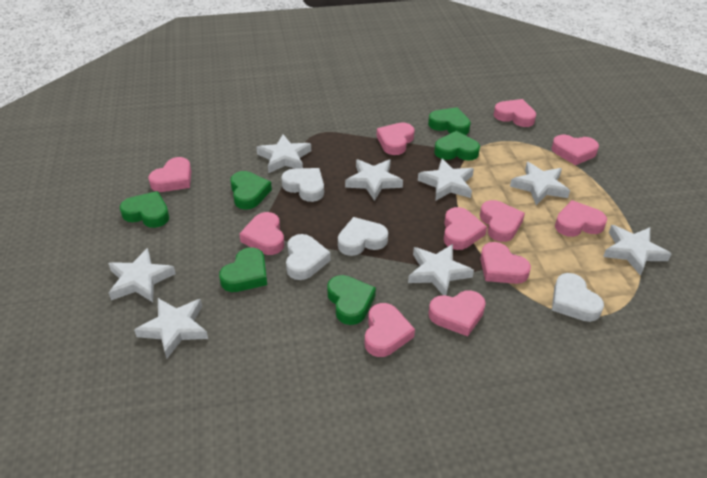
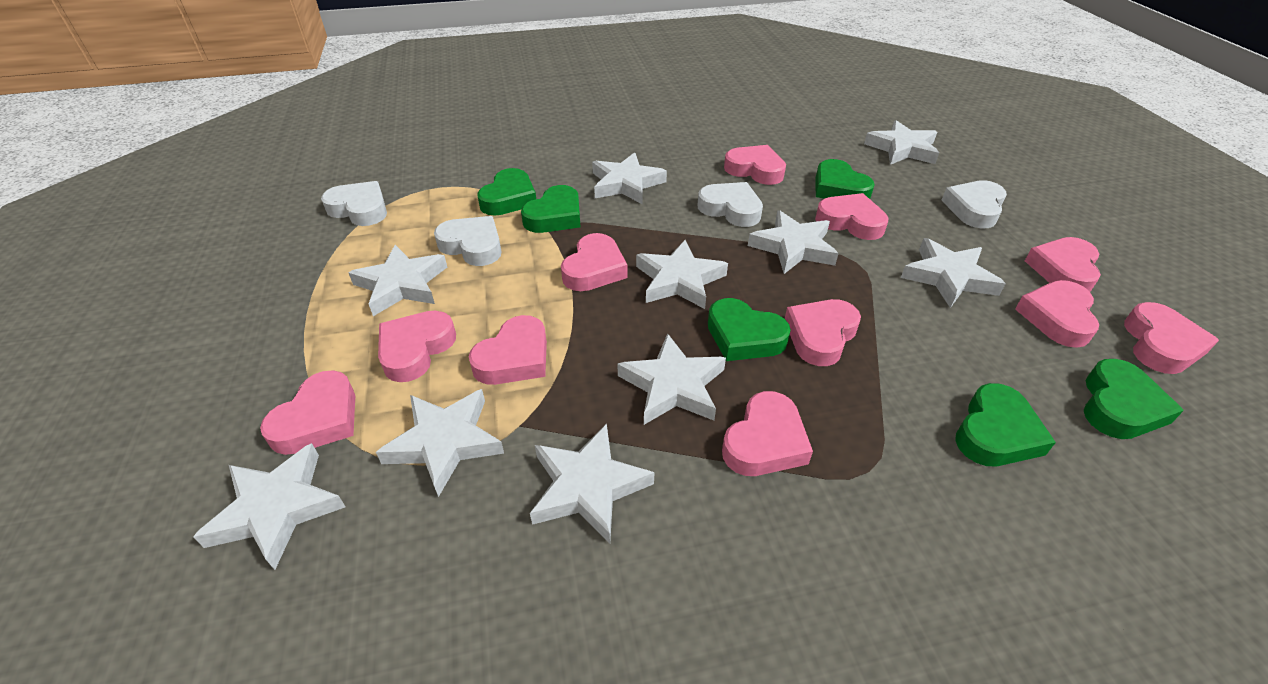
white star: [108,248,176,302] [134,298,208,359] [256,134,311,173] [345,159,403,201] [408,244,474,295] [418,158,474,201] [510,162,570,205] [603,225,671,276] = 8 -> [193,443,345,570] [349,245,447,316] [376,389,504,497] [530,424,654,544] [592,152,667,205] [617,333,726,425] [636,240,728,309] [748,210,839,274] [864,120,939,165] [901,238,1006,308] = 10

